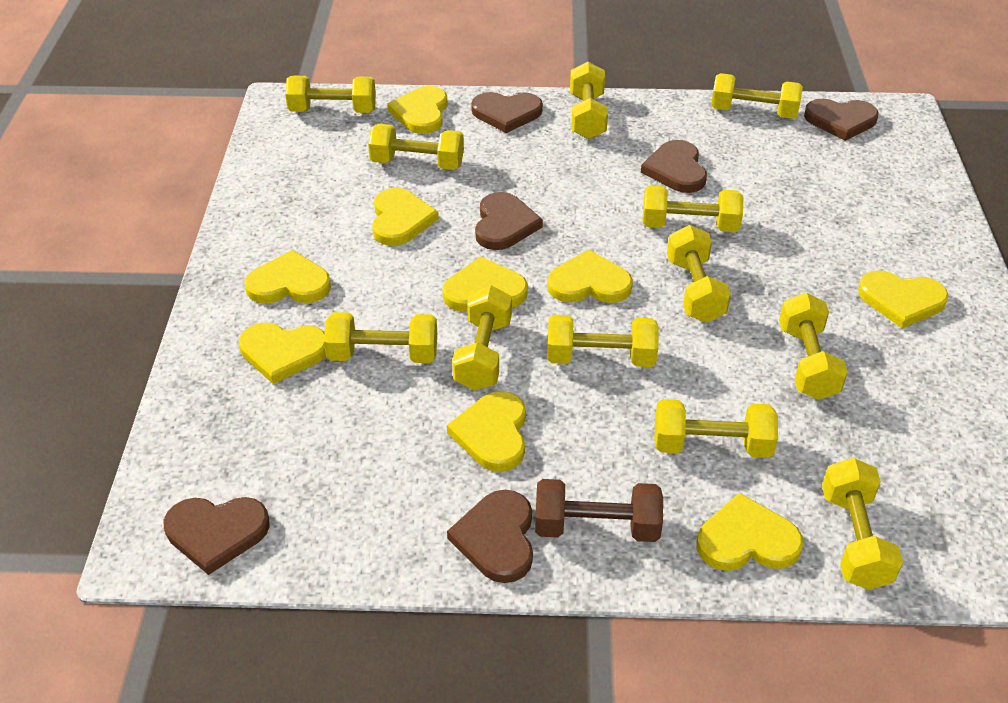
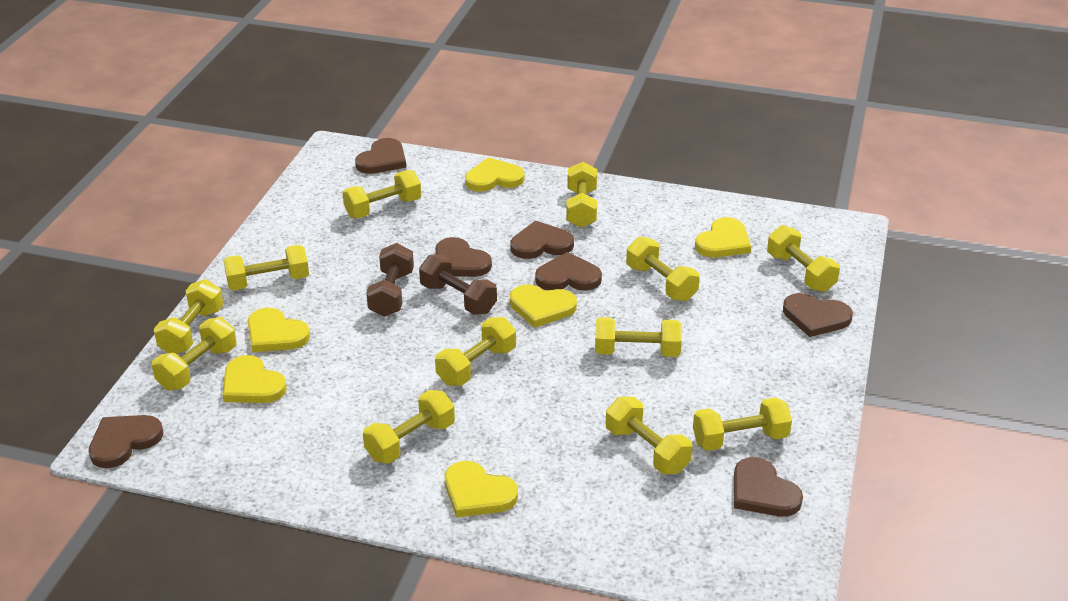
brown dumbbell: [535,479,663,542] = 1 -> [366,243,414,317] [419,254,497,314] = 2
brown heart: [164,497,270,575] [447,490,533,583] [471,92,543,133] [475,192,543,250] [641,140,707,193] [804,99,879,141] = 6 -> [89,415,163,468] [355,138,406,174] [435,237,492,277] [511,221,574,259] [535,252,602,291] [734,457,803,517] [783,293,853,337] = 7
yellow heart: [239,323,326,384] [245,250,331,304] [372,188,439,246] [387,86,448,134] [442,256,528,312] [447,391,526,472] [547,249,633,303] [696,493,803,571] [858,271,949,328] = 9 -> [222,355,287,403] [248,308,310,352] [445,461,518,517] [465,157,524,192] [510,285,577,327] [695,217,751,257] = 6

